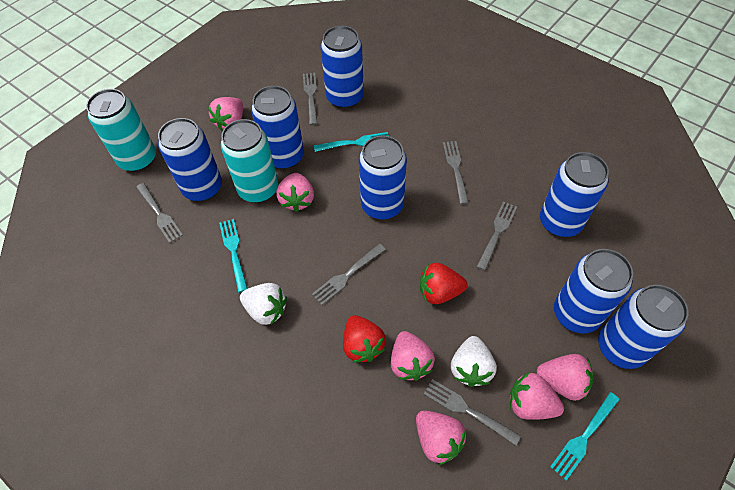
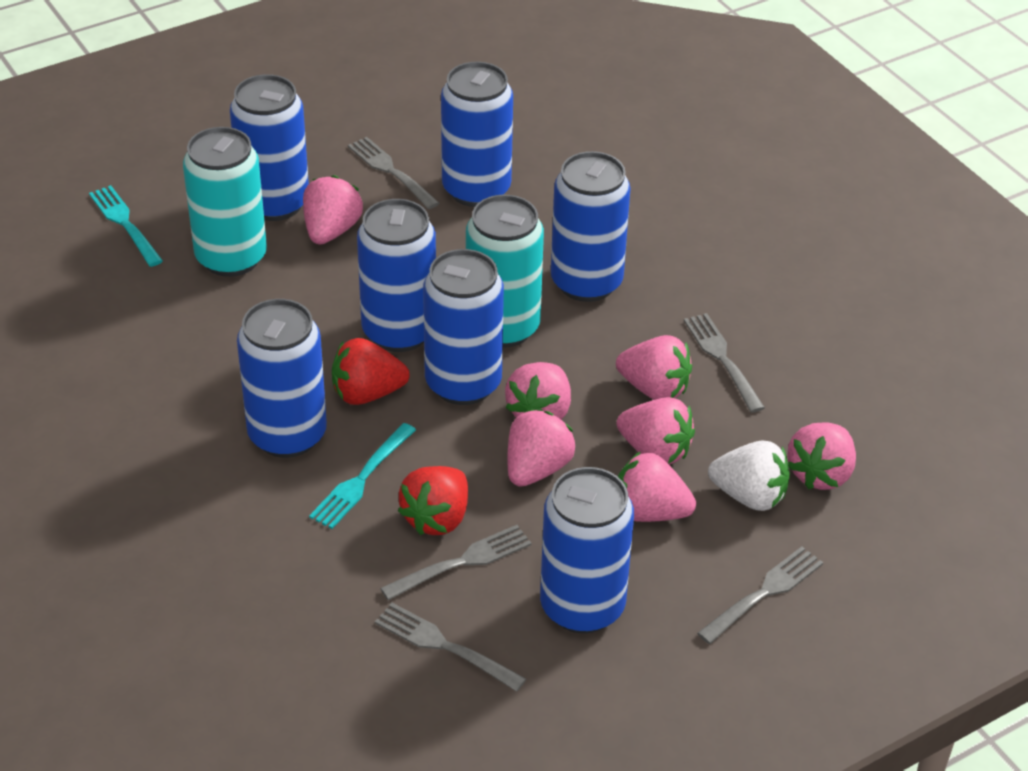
grey fork: [136,183,183,243] [303,73,318,125] [312,244,386,305] [424,379,521,445] [443,141,469,204] [477,202,517,271] = 6 -> [348,137,439,209] [375,603,526,692] [380,525,532,600] [684,313,765,413] [697,546,823,644] = 5
pink strawberry: [208,97,243,131] [276,173,314,212] [391,331,435,381] [416,410,466,465] [510,373,564,420] [537,354,594,401] = 6 -> [303,175,363,245] [505,362,571,420] [507,410,575,487] [616,335,692,400] [616,397,695,465] [618,451,696,522] [787,422,856,490] = 7
turquoise fork: [219,219,248,292] [314,132,389,152] [550,392,620,481] = 3 -> [89,185,163,267] [309,423,416,529] = 2
white strawberry: [240,283,287,325] [451,336,496,387] = 2 -> [708,441,790,511] = 1

